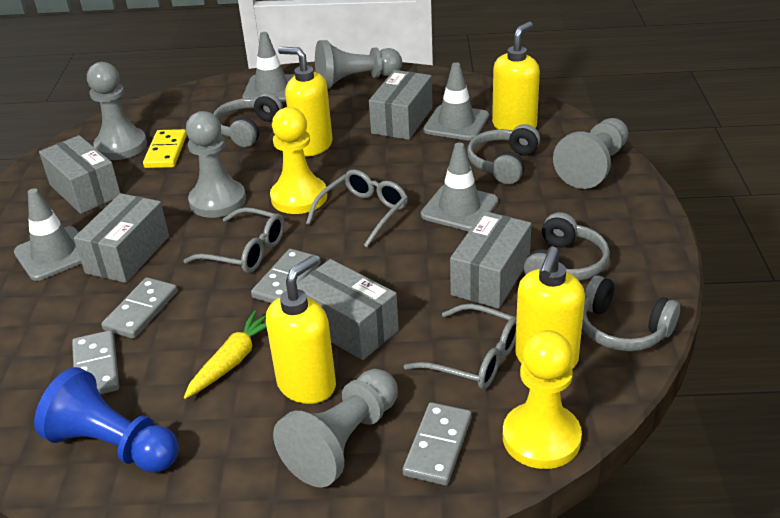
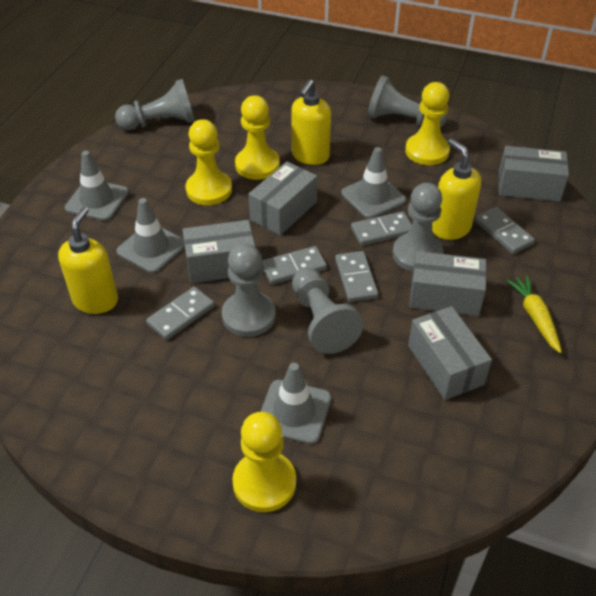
blue pawn: [34,367,179,473] = 1 -> none = 0
grey domino: [72,330,119,394] [101,277,177,339] [251,249,321,303] [403,402,472,485] = 4 -> [146,287,214,340] [261,246,327,285] [335,251,378,302] [351,211,412,246] [475,207,535,254] = 5
grey glasses: [183,207,285,273] [306,169,408,247] [404,304,517,389] = 3 -> none = 0
grey headphones: [213,93,283,147] [467,124,540,184] [524,212,610,281] [582,276,680,351] = 4 -> none = 0
yellow domino: [143,129,187,168] = 1 -> none = 0
yellow pawn: [270,107,327,214] [503,330,582,469] = 2 -> [186,119,232,205] [232,412,296,512] [235,95,280,180] [405,82,450,165] = 4
yellow soap dispenser: [266,255,336,404] [278,47,333,156] [492,22,540,130] [515,246,585,369] = 4 -> [58,207,118,314] [291,79,331,165] [432,139,481,240] = 3

